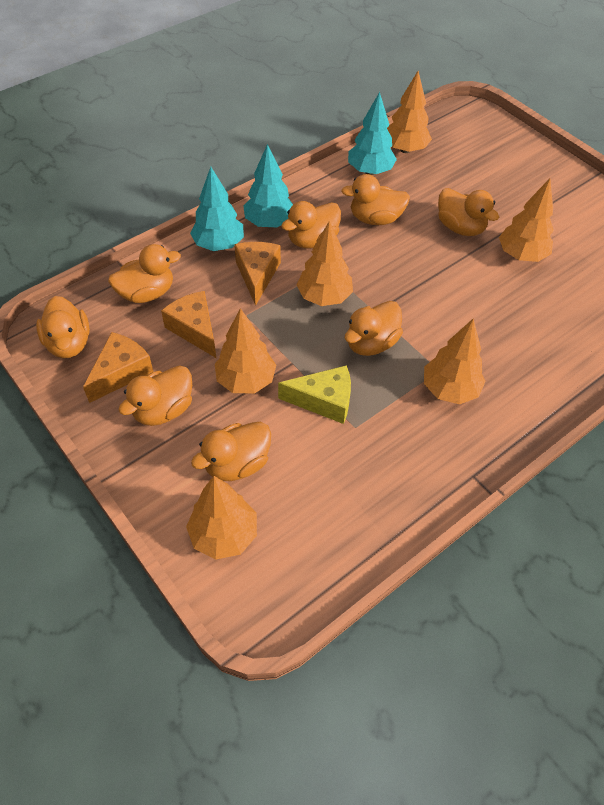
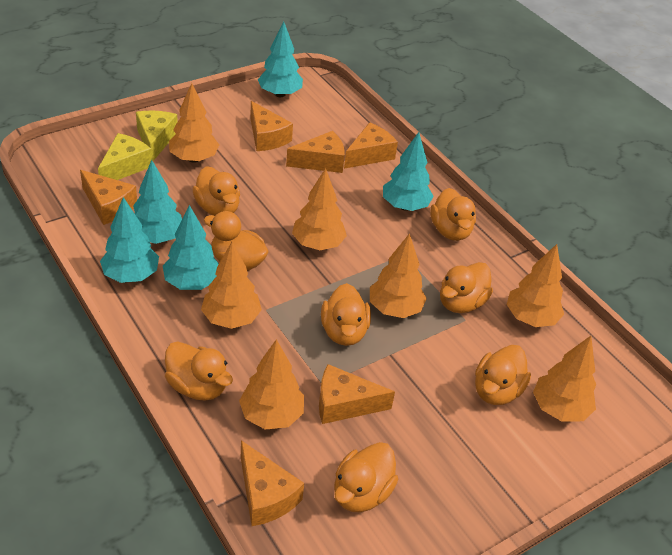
orange cheese: [83,332,154,403] [161,291,217,359] [234,242,281,306] = 3 -> [80,170,137,225] [241,440,304,526] [250,101,293,151] [286,131,345,173] [319,364,395,424] [344,122,398,169] = 6
orange tree: [186,476,257,560] [215,308,276,394] [297,221,353,306] [387,71,432,153] [424,319,486,404] [499,179,554,262] = 6 -> [169,83,219,163] [201,242,262,329] [239,339,304,430] [292,168,347,250] [370,233,427,318] [506,244,564,327] [533,336,596,422] = 7
turquoise tree: [190,167,244,251] [243,144,293,227] [348,92,397,175] = 3 -> [100,197,159,283] [133,160,182,244] [163,205,219,290] [258,22,303,97] [383,132,434,211] = 5
yellow cheese: [278,365,351,424] = 1 -> [98,133,152,180] [136,111,178,161] = 2

